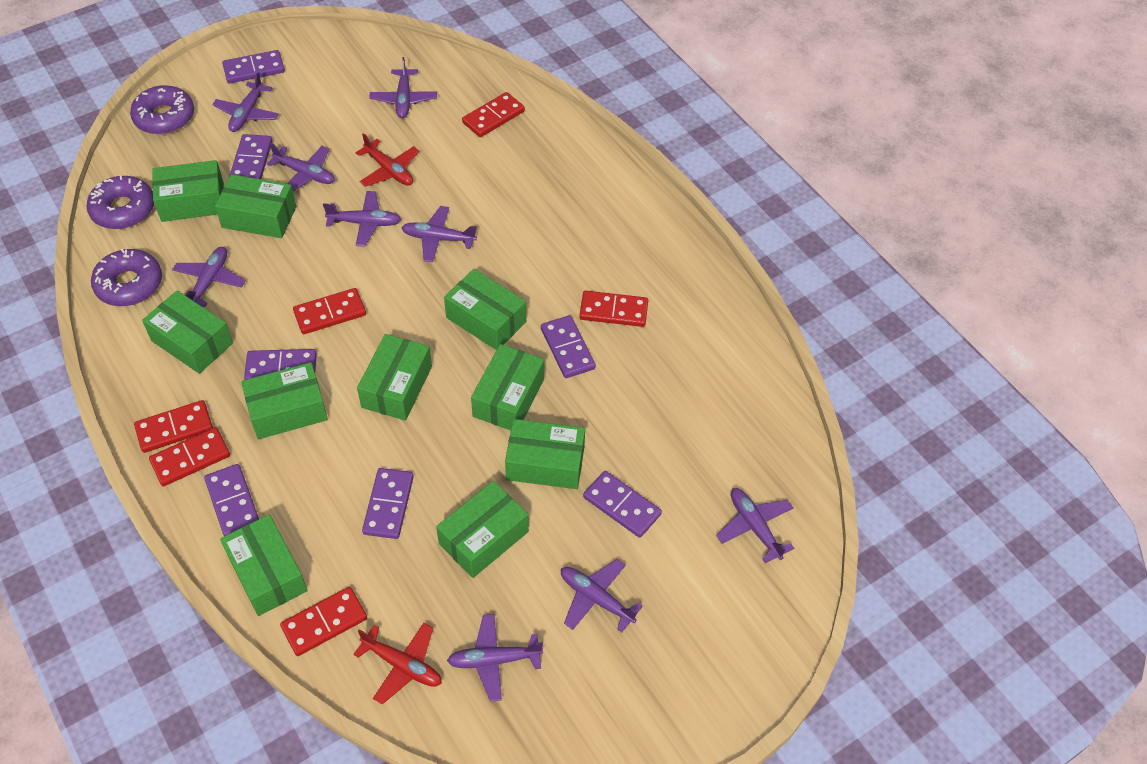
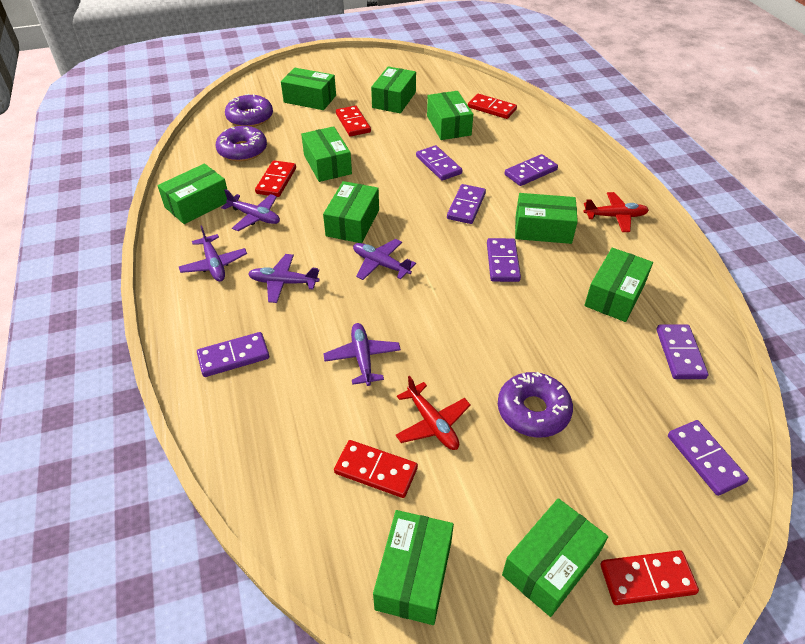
purple plane: [172,247,246,307] [212,72,279,132] [267,143,334,191] [323,191,401,247] [369,57,437,118] [402,206,477,262] [447,614,543,702] [561,559,643,632] [716,488,794,563] = 9 -> [179,225,247,282] [221,189,280,231] [248,254,319,303] [323,323,401,386] [353,239,416,280] = 5
red domino: [134,400,213,453] [149,427,230,486] [280,587,367,656] [293,288,366,334] [462,92,525,137] [579,291,648,327] = 6 -> [255,160,296,197] [334,440,418,498] [336,106,371,136] [468,94,517,119] [601,550,699,605] = 5

